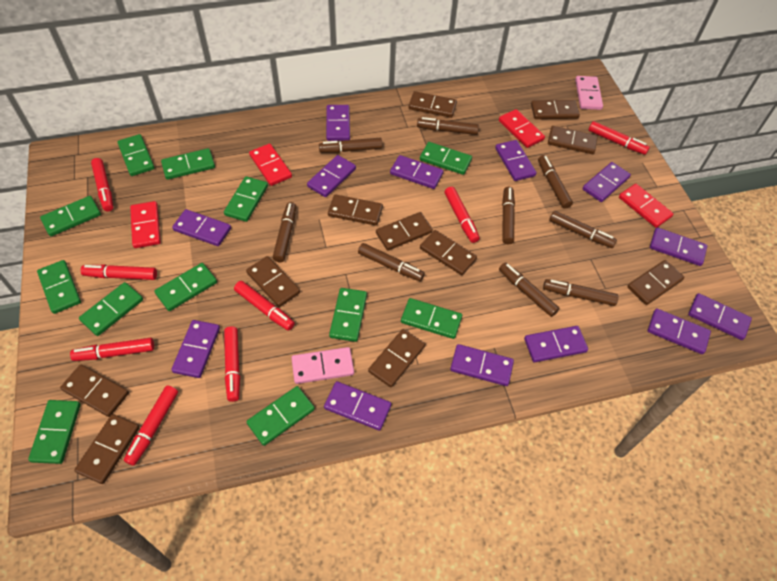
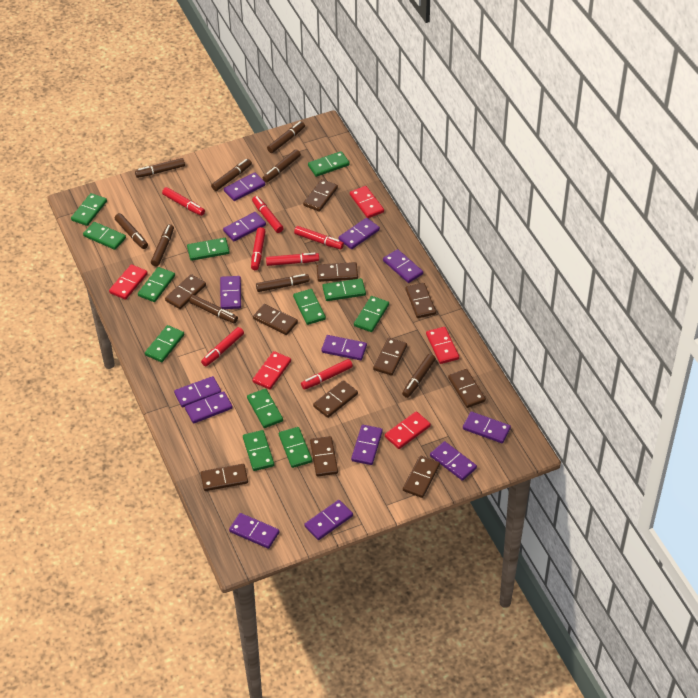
pink domino: [291,347,354,384] [575,76,603,110] = 2 -> none = 0
red domino: [130,201,161,248] [249,144,292,186] [499,109,545,148] [619,184,673,228] = 4 -> [109,264,148,300] [252,351,291,390] [350,186,384,218] [385,411,431,449] [426,327,459,364] = 5
red marker: [70,338,154,361] [81,265,157,280] [91,158,113,212] [124,386,178,466] [224,326,240,402] [234,281,295,331] [445,187,480,243] [589,121,650,155] = 8 -> [162,187,205,216] [201,327,244,366] [251,227,266,270] [252,196,284,233] [266,253,319,266] [294,226,344,249] [301,359,353,390] = 7

